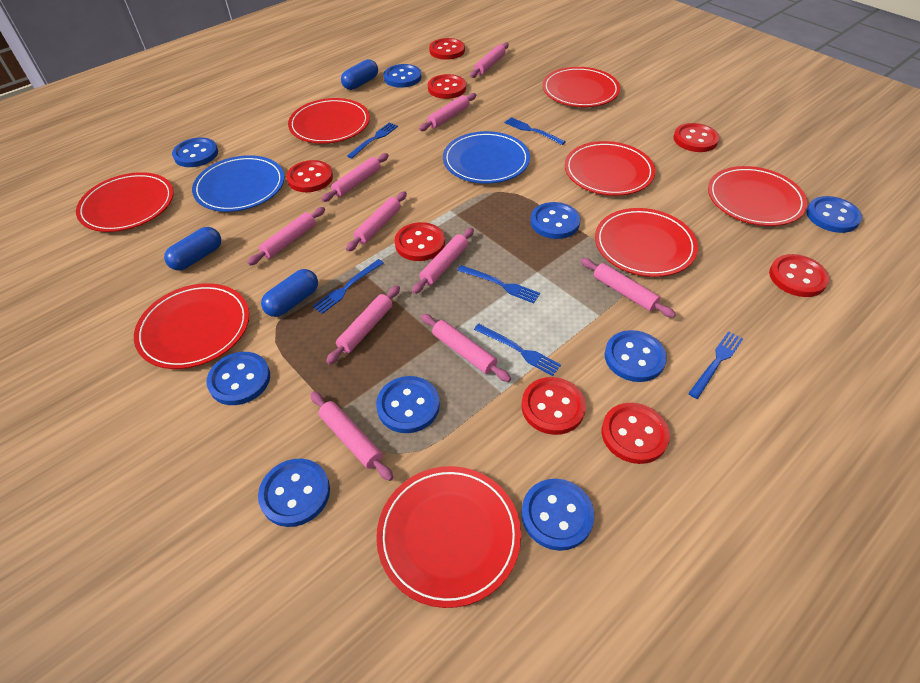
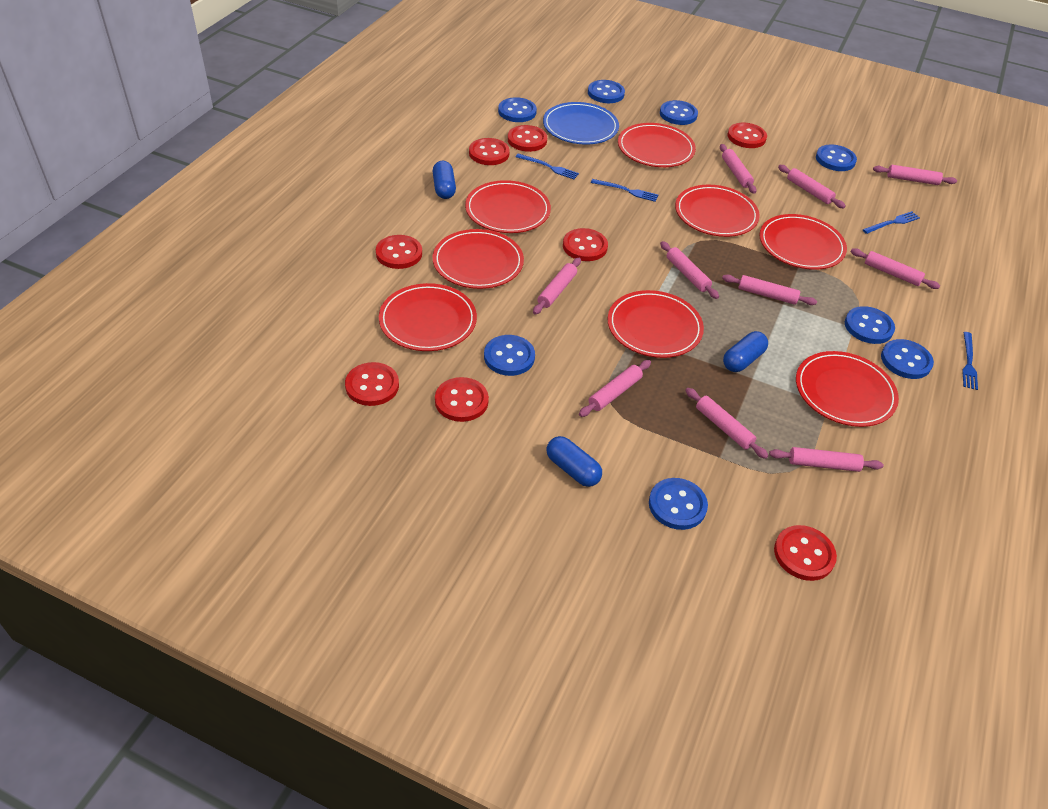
blue button: [172,137,218,167] [206,352,270,405] [258,459,330,527] [376,376,440,433] [384,64,422,88] [521,479,594,551] [531,202,580,239] [605,330,667,382] [806,196,862,233] = 9 -> [484,335,535,376] [498,97,537,122] [588,80,625,103] [649,478,708,530] [660,100,698,125] [816,145,857,171] [845,306,895,344] [881,339,934,379] = 8
blue fork: [312,259,384,314] [347,122,398,158] [457,265,540,303] [474,324,561,376] [504,117,566,145] [688,331,743,399] = 6 -> [516,154,579,179] [591,179,658,202] [863,211,920,234] [962,332,978,390] = 4
blue plate: [192,155,284,212] [443,131,530,184] = 2 -> [543,102,619,145] = 1

